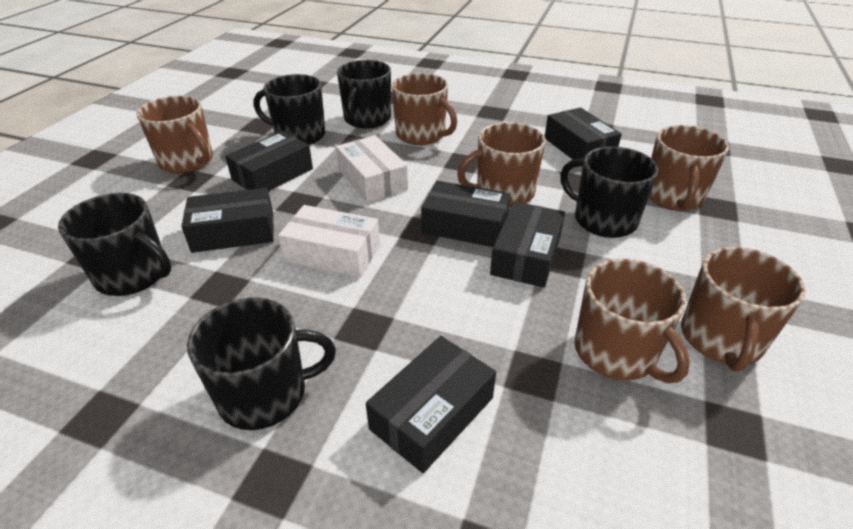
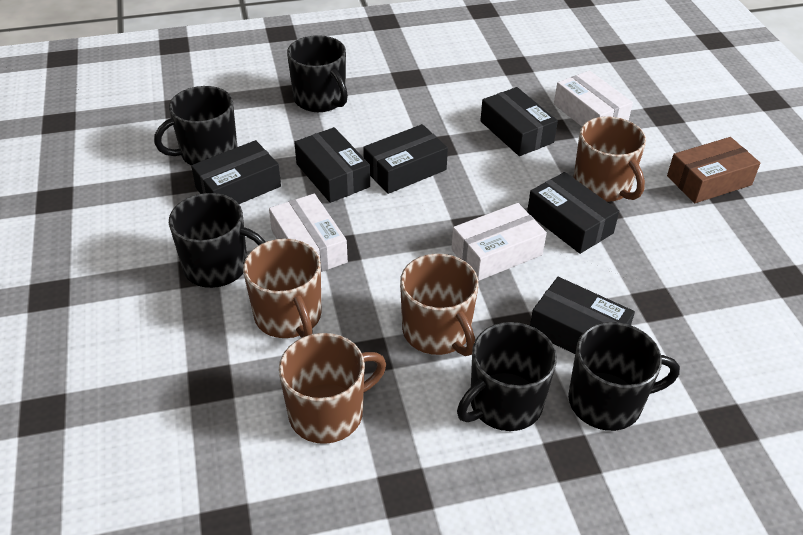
brown box: none = 0 -> [667,137,760,203] = 1
brown mug: [136,96,213,173] [392,73,457,145] [457,122,546,207] [574,258,690,383] [649,125,729,211] [681,247,806,371] = 6 -> [243,238,321,338] [279,333,386,444] [400,254,478,356] [573,116,646,202] = 4
white box: [278,205,380,278] [336,135,408,202] = 2 -> [269,194,348,272] [451,203,547,281] [554,71,633,126] = 3

